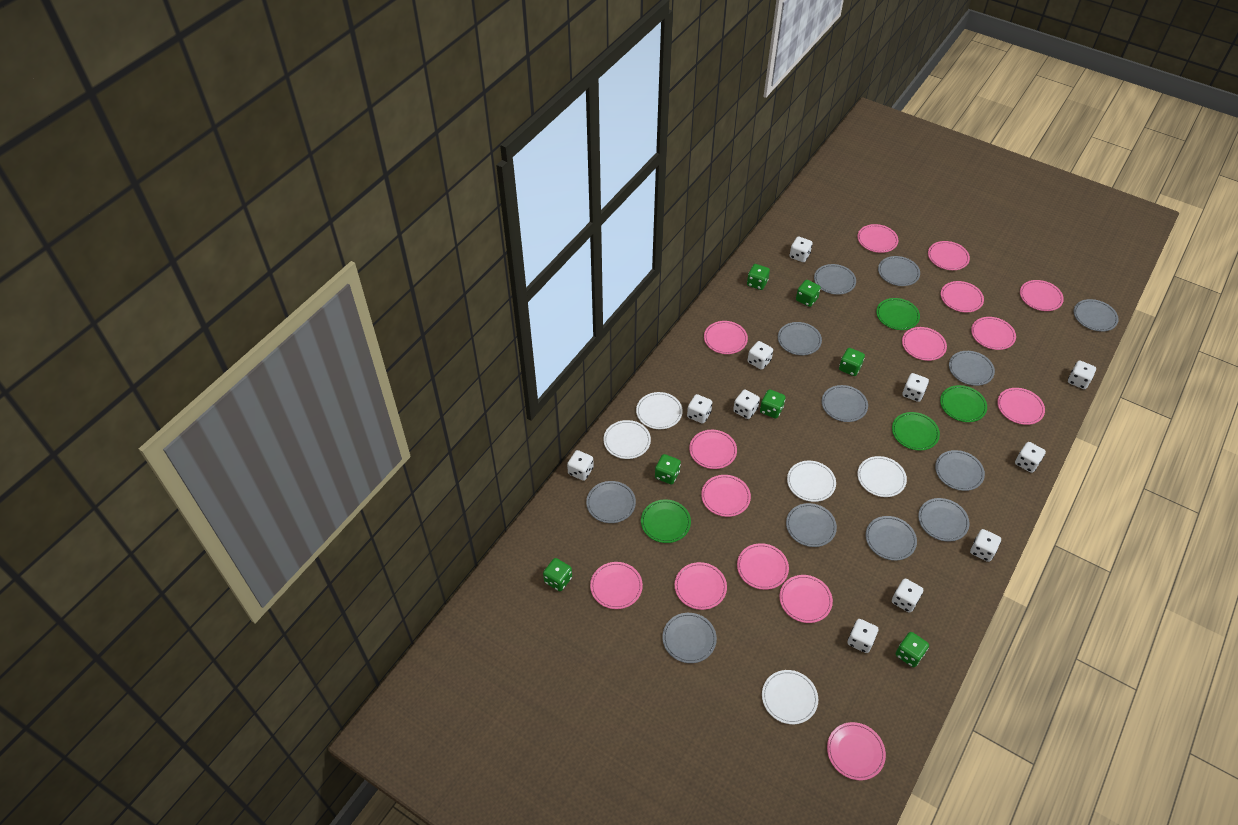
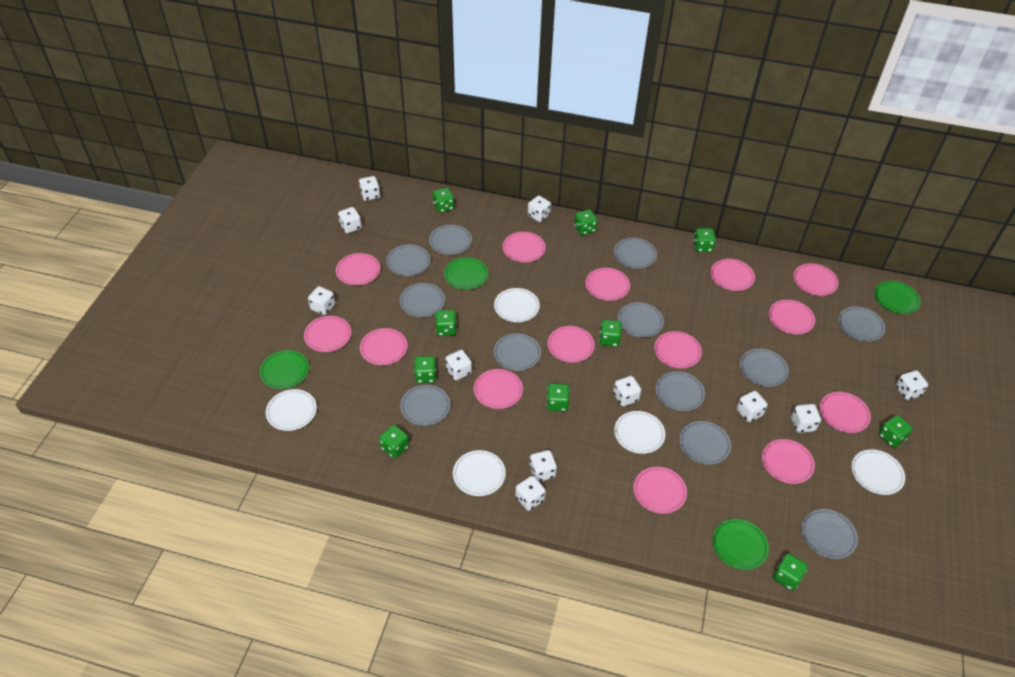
green dice: [543,558,572,591] [655,454,681,484] [747,264,770,290] [760,389,786,419] [796,280,821,307] [839,348,865,376] [896,632,929,667] = 7 -> [379,425,409,458] [414,356,436,383] [433,188,454,213] [435,310,457,336] [547,383,570,411] [574,209,598,235] [599,320,622,347] [693,228,716,252] [773,553,808,591] [879,415,913,448] = 10
pink plate: [590,562,643,609] [675,562,727,610] [689,430,737,469] [701,475,751,517] [704,321,748,354] [737,543,789,590] [779,575,833,623] [827,722,886,780] [857,224,898,253] [902,327,947,361] [928,241,970,270] [941,281,984,312] [971,317,1016,350] [997,388,1045,425] [1020,280,1064,311] = 15 -> [304,316,351,352] [336,253,380,285] [360,328,407,365] [474,369,523,409] [503,232,546,262] [547,326,595,363] [586,268,630,301] [633,467,687,514] [654,331,702,368] [711,259,755,291] [762,439,815,484] [769,300,815,334] [793,263,838,296] [820,392,871,433] = 14

